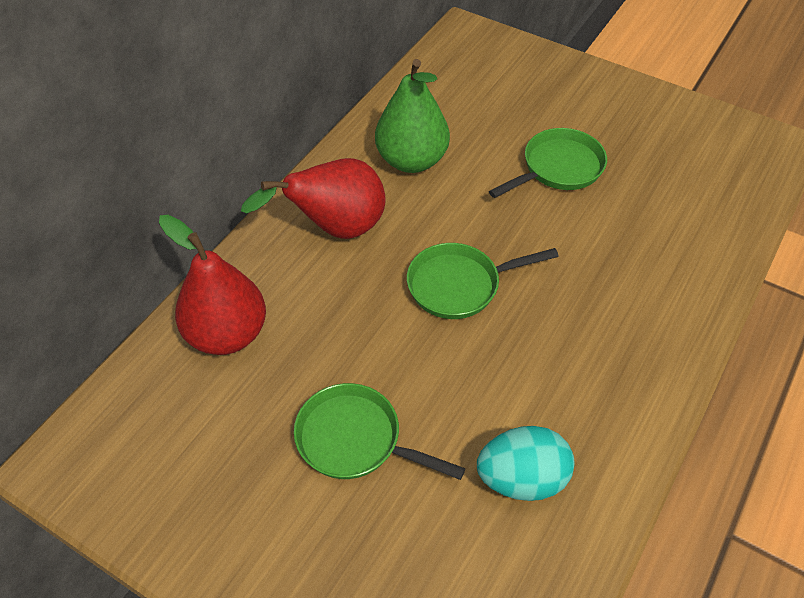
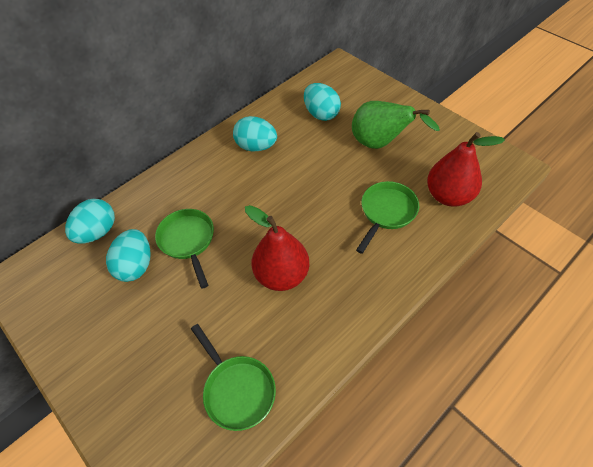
turquoise egg: [477,426,575,501] = 1 -> [65,199,115,244] [106,229,151,282] [233,116,277,151] [304,83,341,121] = 4

